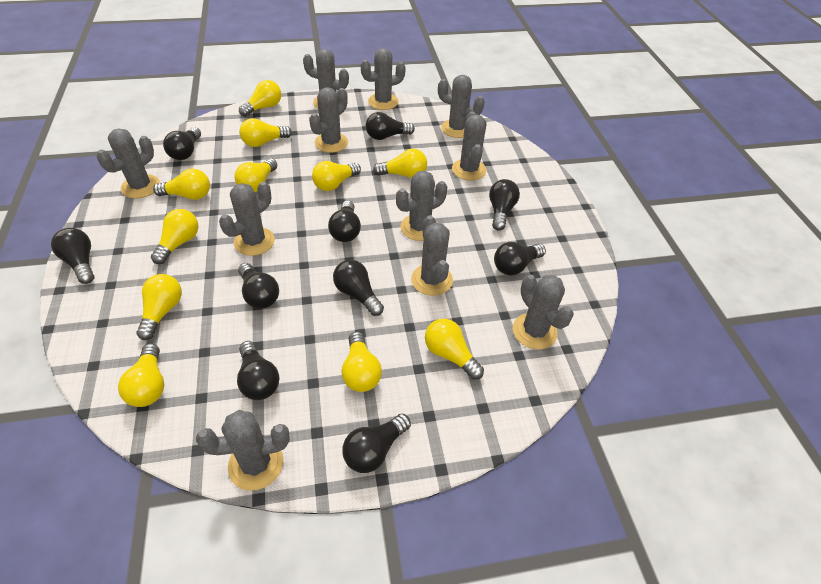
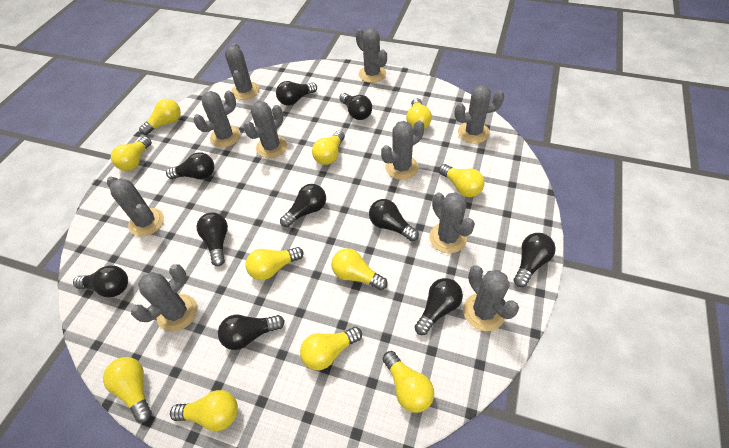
grey cactus: [97,129,160,198] [196,410,290,491] [219,182,275,256] [303,49,349,108] [309,87,348,153] [361,48,406,110] [396,171,447,241] [411,215,453,296] [438,75,485,138] [452,111,486,181] [513,275,574,350] = 11 -> [107,177,164,237] [131,264,197,331] [193,91,241,147] [225,43,259,100] [243,101,287,158] [356,28,387,83] [381,120,424,180] [429,193,475,253] [454,85,505,144] [463,265,519,331] = 10

